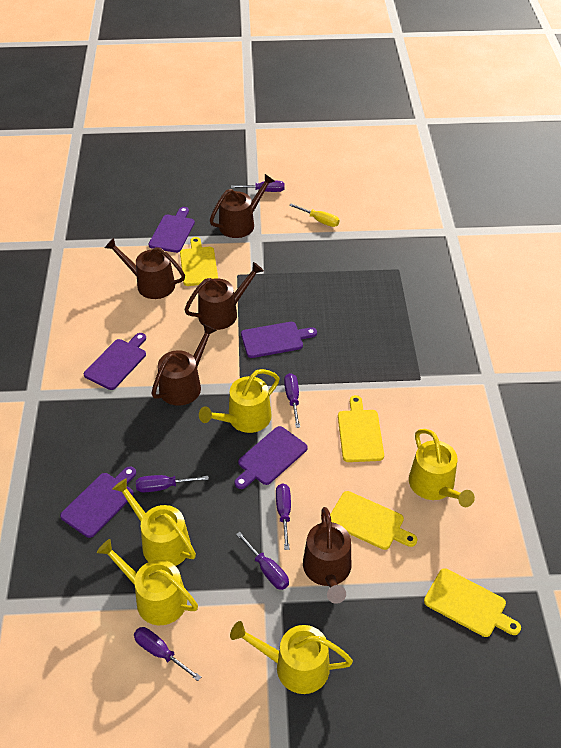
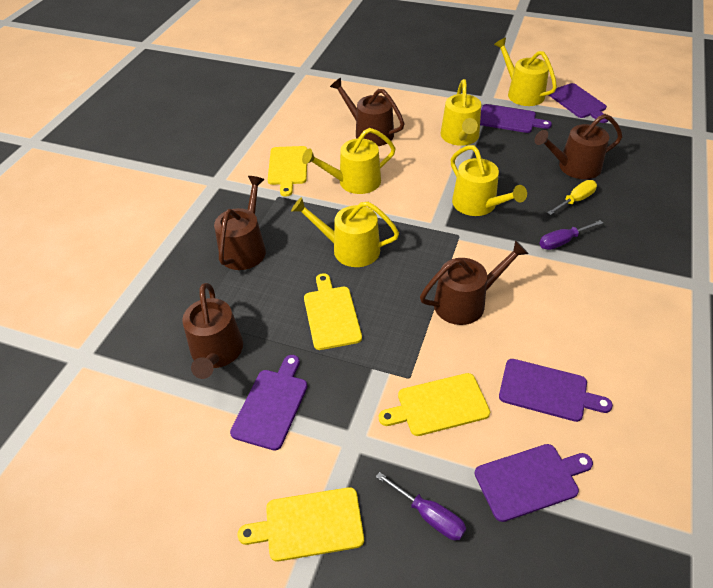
purple screwdriver: [134,627,201,681] [136,475,209,492] [231,181,285,192] [236,532,289,590] [276,483,291,550] [284,373,300,428] = 6 -> [376,472,466,540] [539,220,603,250] = 2

